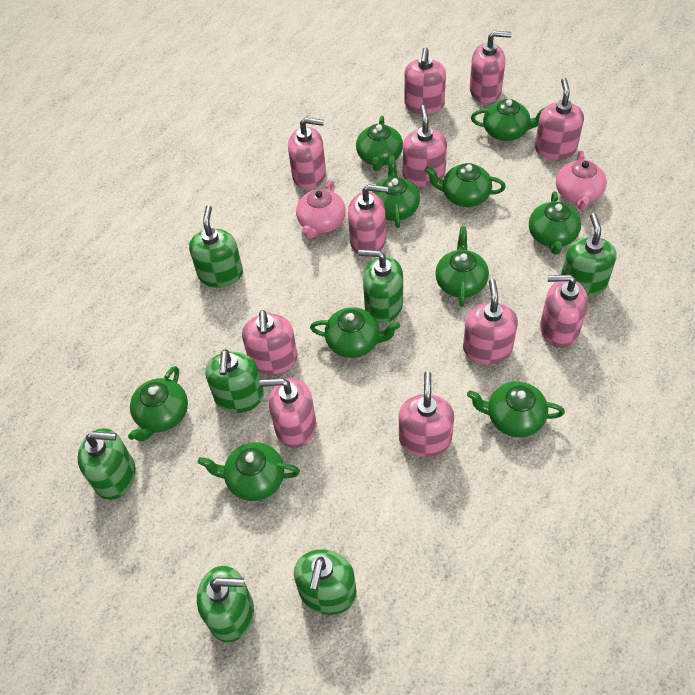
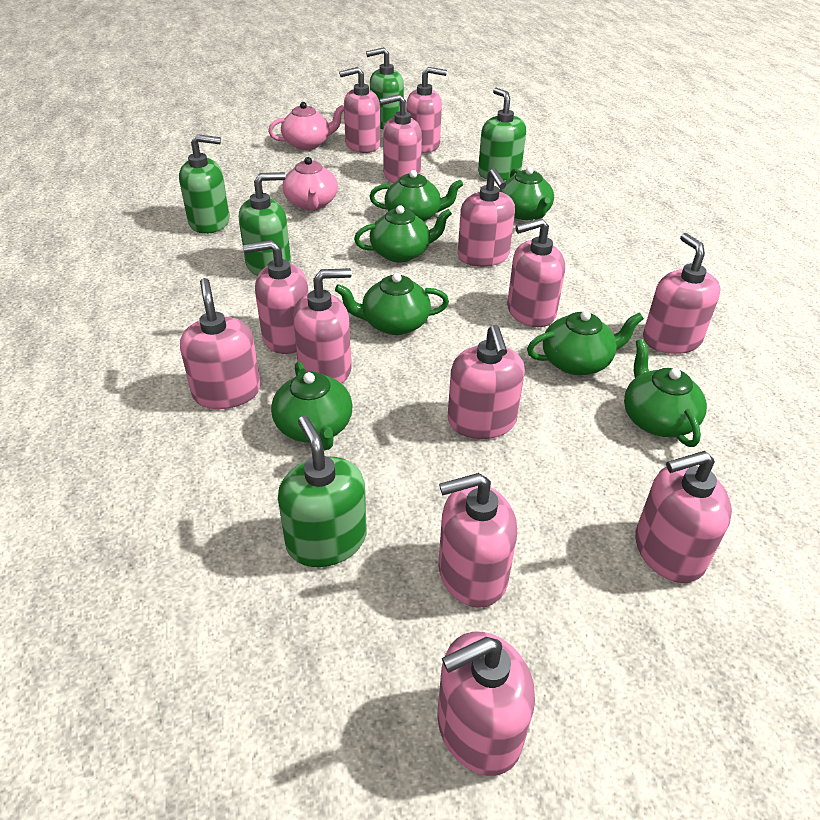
green soap dispenser: [78,428,136,500] [189,205,243,288] [197,566,254,642] [205,349,264,413] [294,549,357,615] [358,250,403,323] [561,213,617,298] = 7 -> [179,134,230,234] [239,172,291,276] [278,416,367,567] [366,47,404,129] [478,88,526,180] = 5
green teapot: [128,366,188,442] [198,442,300,501] [310,307,400,358] [356,116,403,171] [372,156,420,228] [425,163,506,207] [435,227,489,307] [467,382,565,437] [471,99,544,141] [529,191,581,254] = 10 -> [271,361,353,450] [335,273,449,335] [354,205,452,262] [369,170,463,221] [499,167,554,220] [527,311,644,375] [624,339,707,447] = 7
pink soap dispenser: [242,310,298,375] [259,377,316,448] [288,117,326,189] [348,184,388,257] [399,371,454,457] [403,105,447,186] [404,47,446,114] [463,279,518,364] [470,31,512,103] [535,78,584,160] [540,274,588,348] = 11 -> [180,278,261,409] [243,240,309,354] [293,268,352,384] [339,67,380,153] [380,94,422,183] [406,67,447,153] [437,632,535,776] [439,473,517,608] [448,325,525,439] [458,168,515,267] [507,218,565,327] [635,451,732,583] [643,233,720,354] = 13

